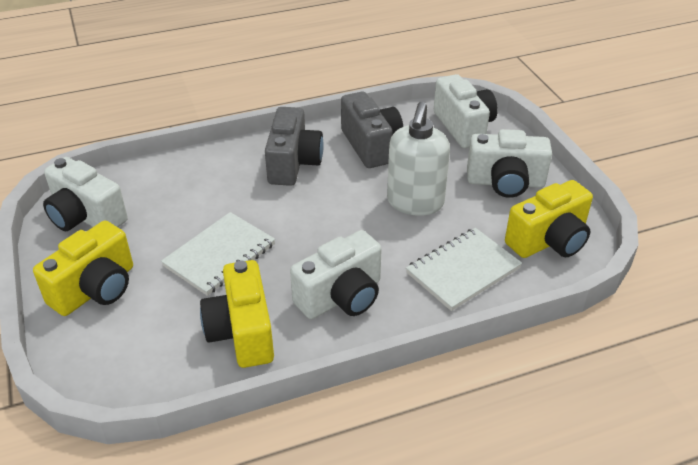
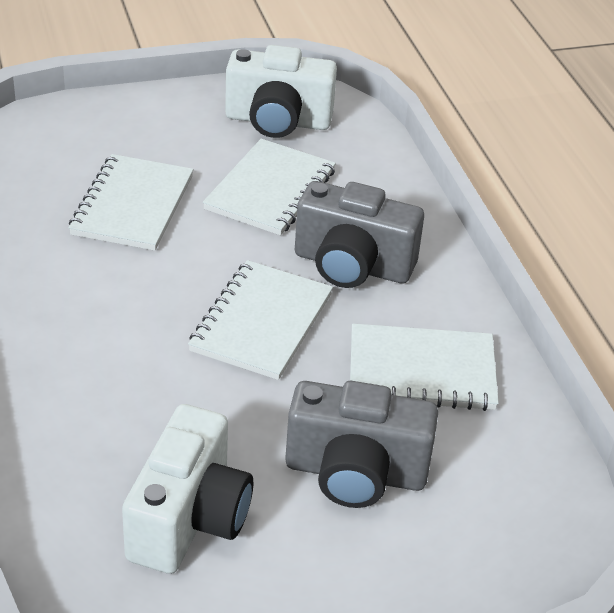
white camera: [43,157,128,231] [290,230,382,319] [434,74,498,148] [467,129,552,198] = 4 -> [122,404,253,574] [225,45,337,138] = 2
white notebook: [161,212,275,296] [406,228,522,311] = 2 -> [69,154,193,251] [188,260,333,380] [203,139,336,235] [350,324,499,411] = 4
white soap dispenser: [387,102,450,216] = 1 -> none = 0
yellow camera: [33,221,133,316] [200,260,274,368] [505,180,593,258] = 3 -> none = 0

